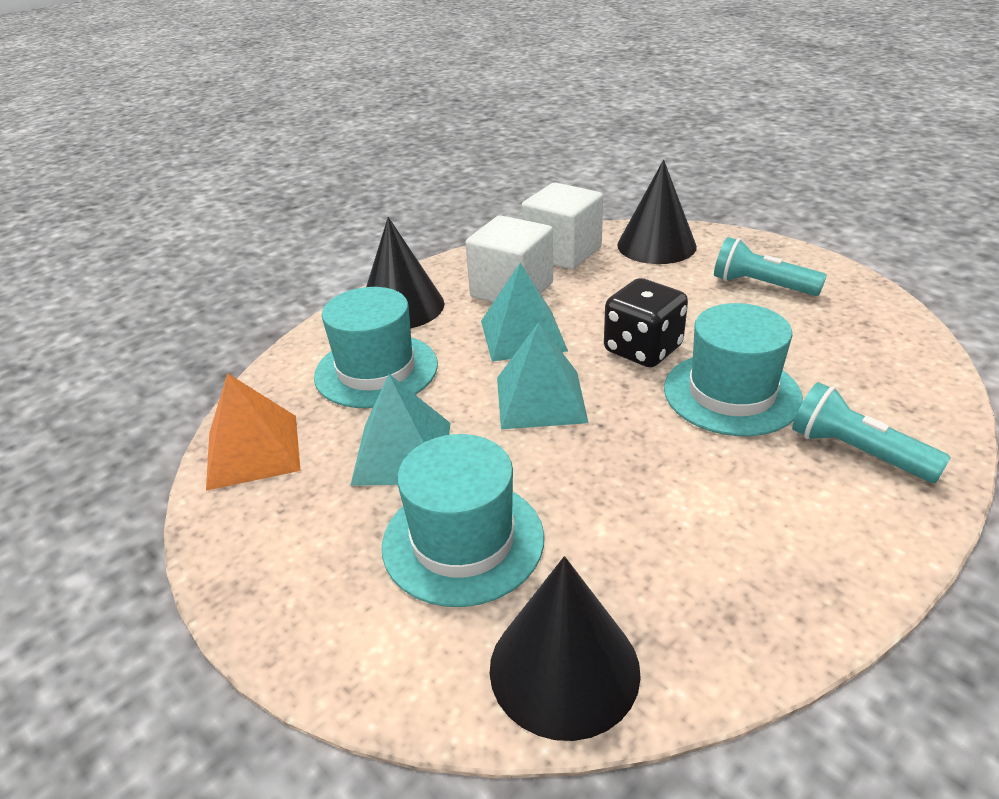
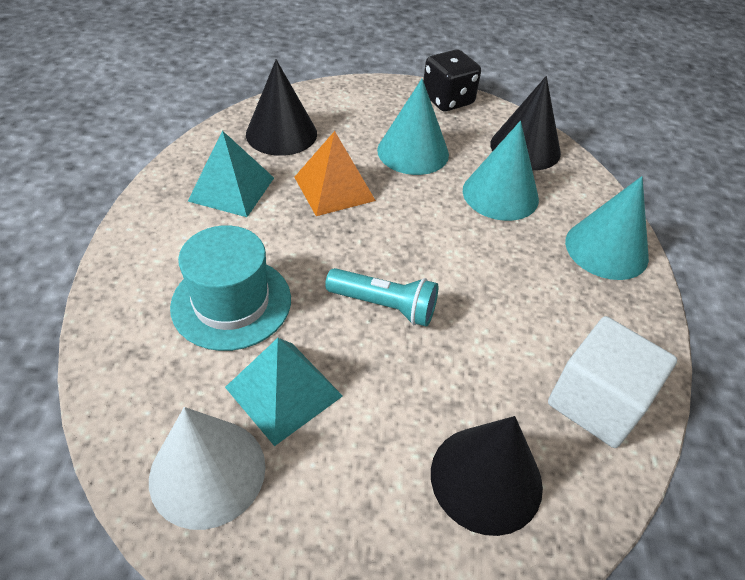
turquoise cone: none = 0 -> [377,79,449,175] [463,121,539,221] [565,176,649,280] = 3
turquoise flashlight: [714,237,827,296] [792,382,951,483] = 2 -> [325,268,438,327] = 1
turquoise hat: [314,287,438,408] [382,434,544,607] [664,303,803,436] = 3 -> [170,225,291,351] = 1
turquoise pyramid: [350,374,450,486] [481,263,568,362] [497,322,588,429] = 3 -> [188,131,274,217] [225,338,343,446] = 2
white cone: none = 0 -> [149,407,265,530] = 1
white cube: [465,215,553,302] [522,182,603,270] = 2 -> [548,316,677,448] = 1

